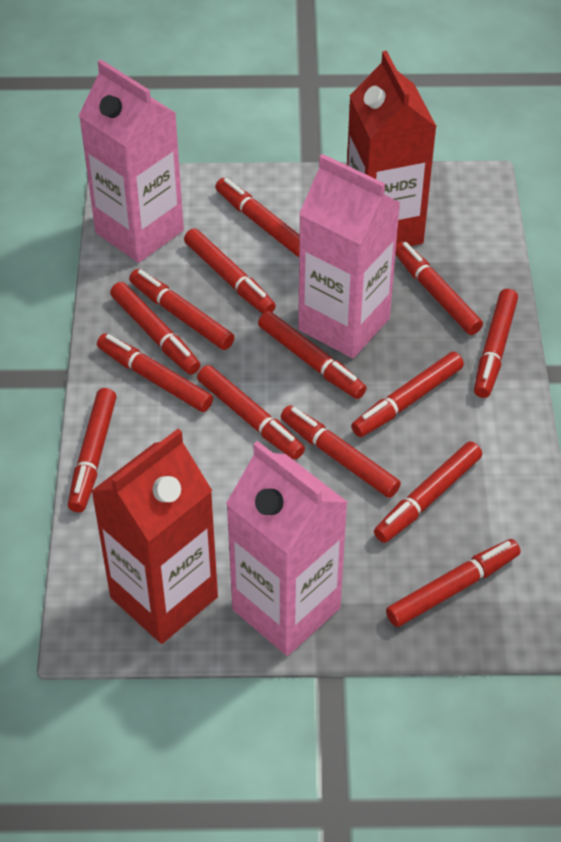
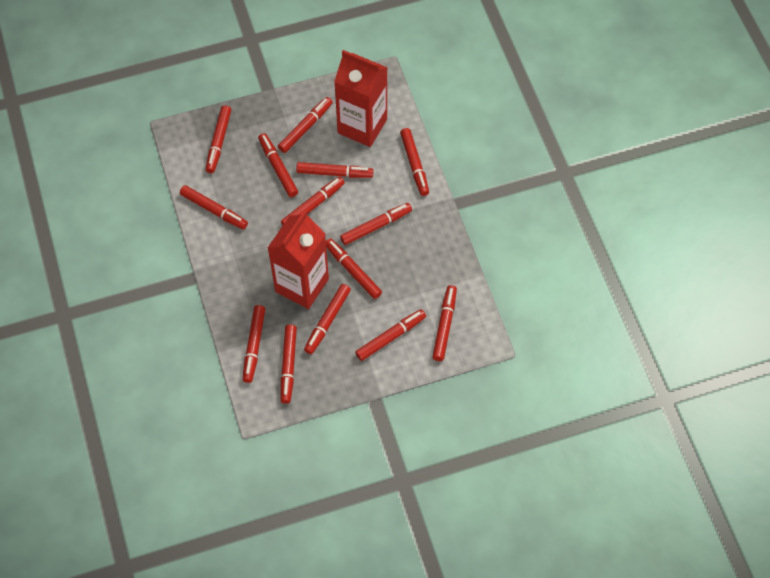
pink carton: [78,60,184,263] [226,441,348,656] [298,154,401,358] = 3 -> none = 0

